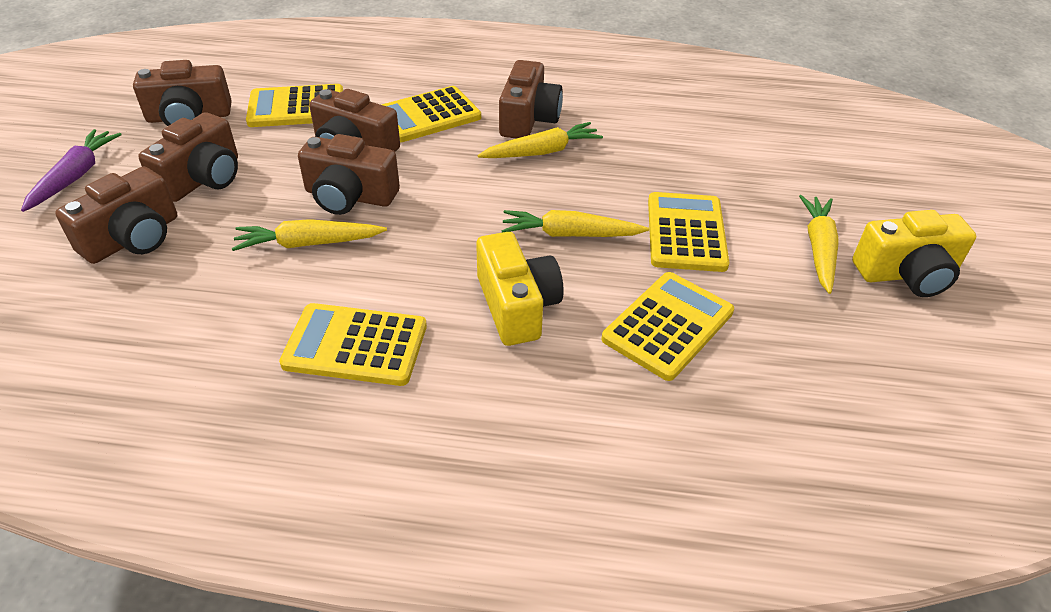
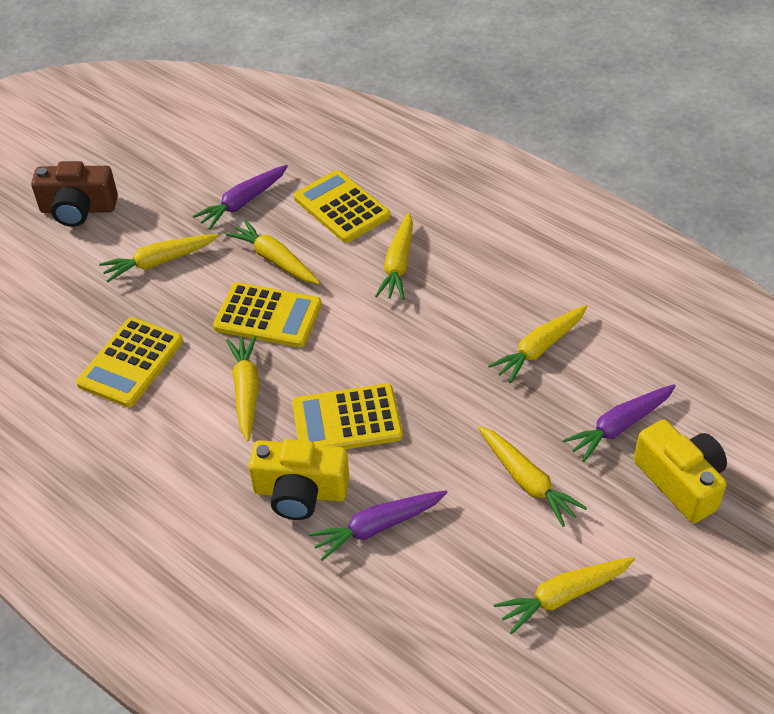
brown camera: [55,166,177,264] [133,60,232,126] [138,112,238,202] [298,134,400,215] [309,89,400,152] [499,60,563,139] = 6 -> [31,161,118,227] = 1
purple carrot: [21,129,122,212] = 1 -> [193,165,288,229] [308,491,448,561] [562,384,676,462] = 3
yellow calculator: [246,84,343,127] [279,303,427,386] [382,86,481,143] [601,272,734,381] [648,192,729,272] = 5 -> [76,317,183,408] [213,282,322,348] [292,384,403,449] [294,170,390,243] = 4
yellow carrot: [232,219,387,251] [478,122,603,158] [501,210,649,237] [799,195,839,294] = 4 -> [99,234,219,282] [226,220,320,284] [226,335,259,441] [375,212,413,300] [478,426,587,527] [488,305,587,383] [494,557,635,634] = 7

